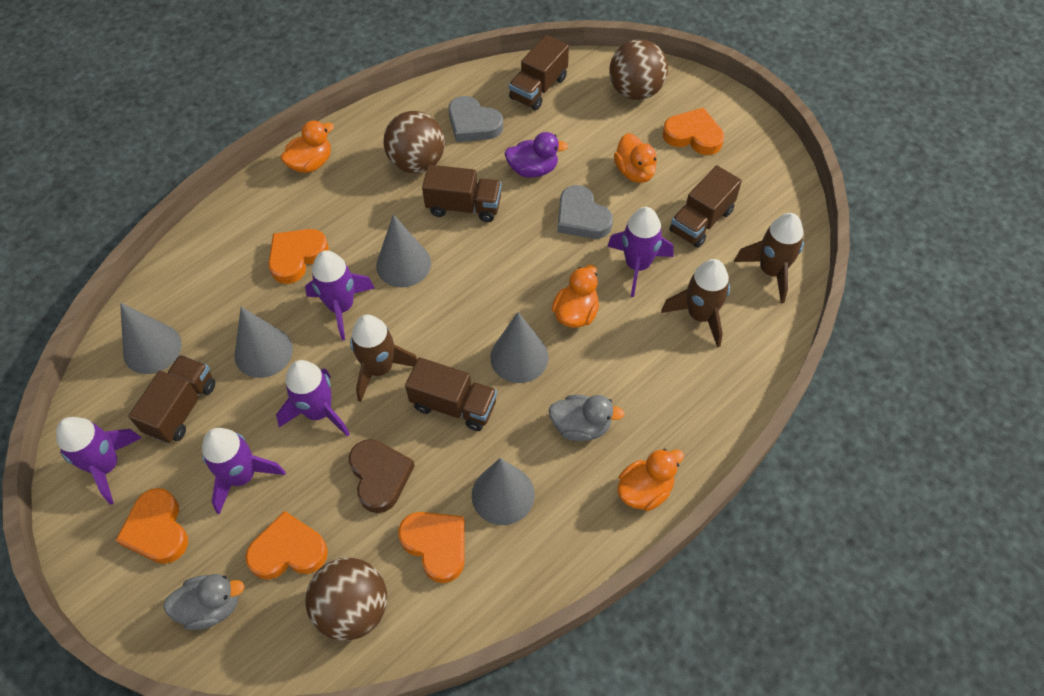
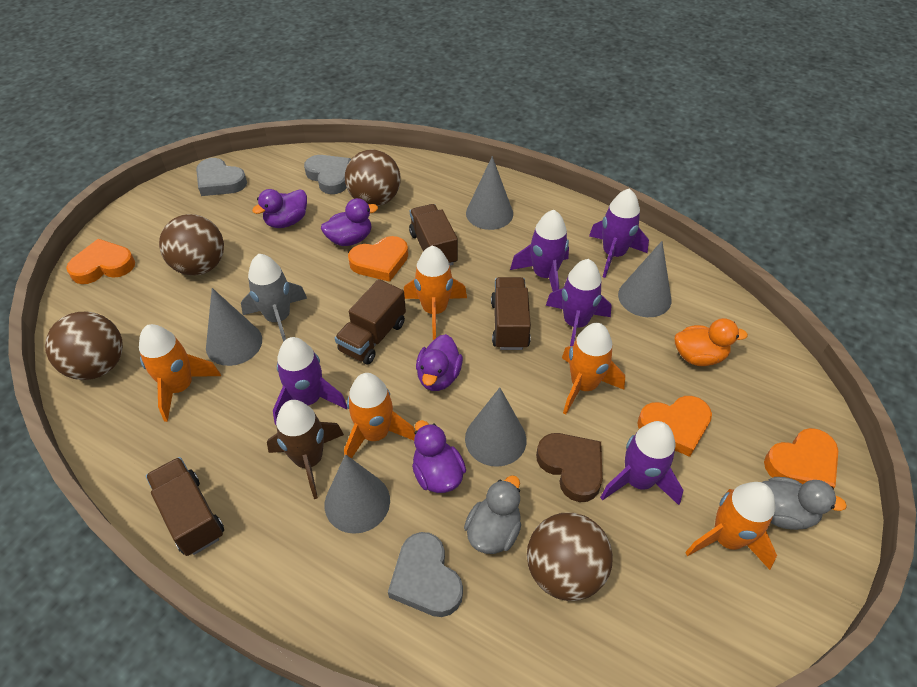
brown ball: [306,558,387,641] [383,111,445,173] [609,39,668,100] = 3 -> [45,312,123,380] [159,214,224,276] [345,149,401,206] [527,513,613,601] = 4
brown rocket: [350,315,417,402] [661,259,730,348] [734,213,804,303] = 3 -> [267,400,344,499] = 1
brown truck: [128,355,215,443] [405,357,497,431] [422,165,502,222] [509,35,569,110] [669,165,742,248] = 5 -> [146,457,224,556] [335,279,406,364] [409,204,458,266] [491,277,531,350] = 4
grey heart: [448,96,503,142] [558,185,613,239] = 2 -> [196,158,247,196] [304,155,351,194] [388,532,463,617] = 3
grey rocket: none = 0 -> [241,254,307,342] = 1
orange duck: [280,120,334,173] [552,264,599,328] [614,133,657,183] [617,449,684,511] = 4 -> [675,318,748,366] = 1
orange heart: [116,488,188,564] [245,511,328,580] [268,229,329,284] [398,512,465,583] [663,108,724,155] = 5 -> [66,239,135,284] [348,236,408,282] [637,396,712,457] [764,428,838,488] = 4
orange rocket: none = 0 -> [139,324,221,422] [344,373,415,459] [404,246,467,340] [562,323,625,415] [685,482,777,570] = 5
purple duck: [504,132,568,178] = 1 -> [252,189,307,228] [321,198,378,246] [412,420,466,493] [416,334,463,391] = 4

